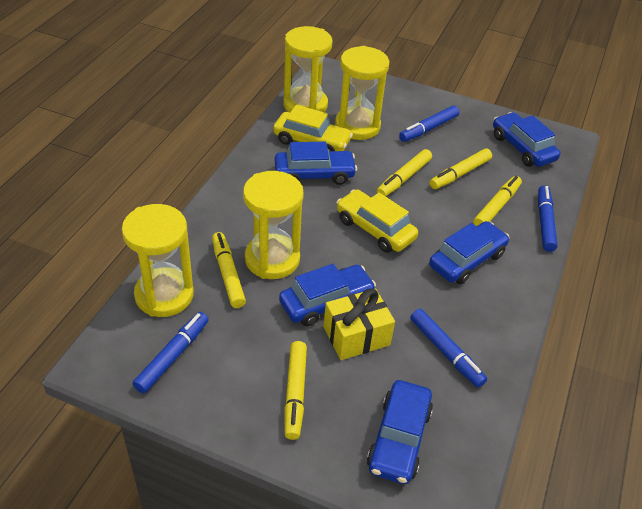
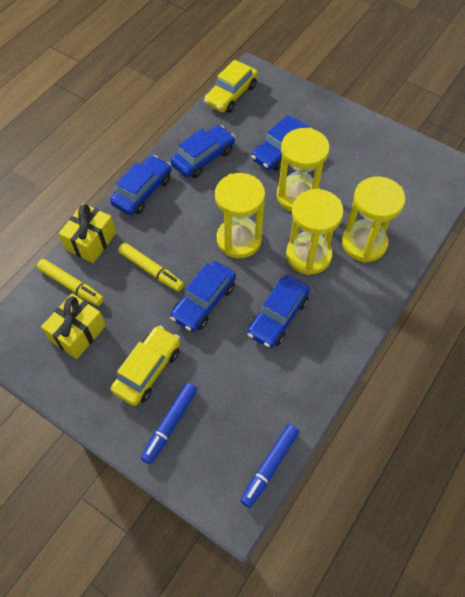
blue marker: [133,312,209,393] [399,106,459,142] [410,309,487,388] [538,185,558,252] = 4 -> [141,383,197,464] [240,424,299,508] = 2
yellow gift: [323,289,395,360] = 1 -> [41,293,106,359] [59,203,116,263] = 2
yellow marker: [212,232,246,308] [284,341,307,440] [377,149,432,196] [430,149,492,189] [473,176,522,226] = 5 -> [37,259,104,306] [118,243,184,291] = 2

